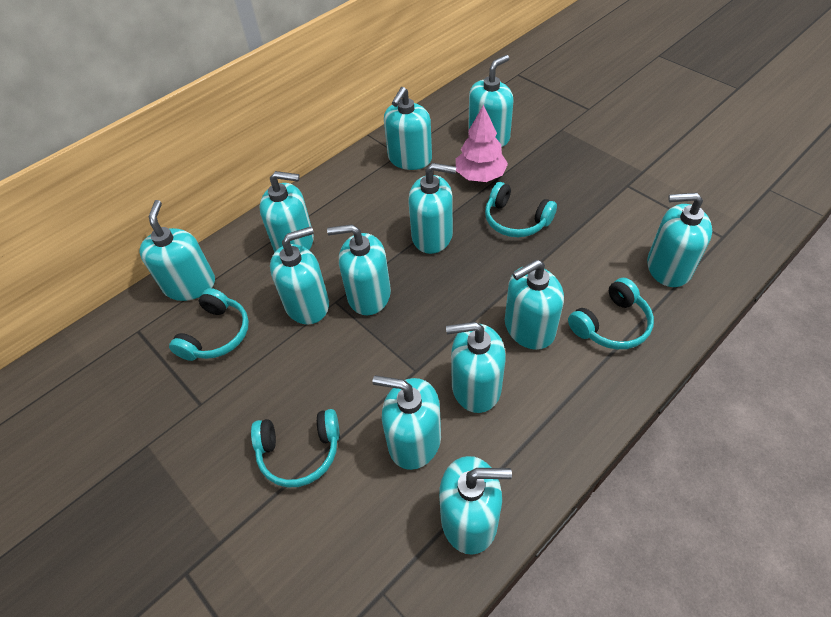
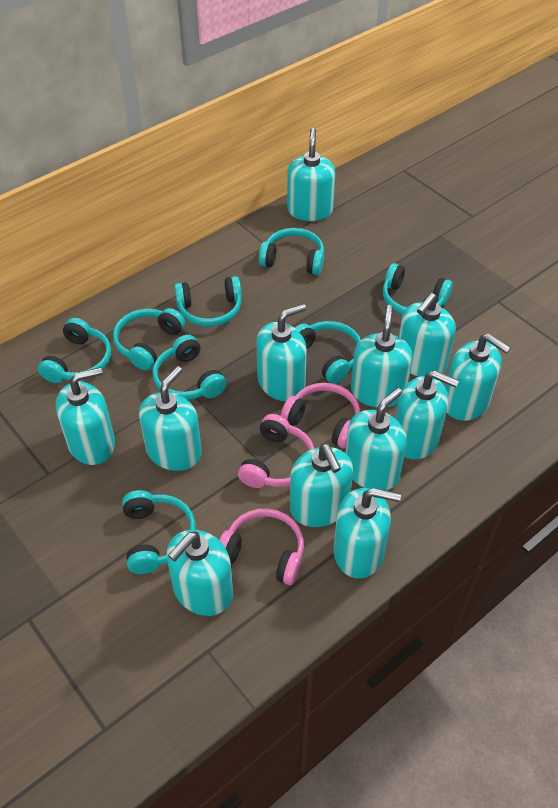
pink headphones: none = 0 -> [219,509,304,585] [238,414,314,488] [281,383,360,449] = 3
pink tree: [456,105,508,182] = 1 -> none = 0
turquoise headphones: [169,288,249,361] [251,409,339,487] [485,182,557,237] [568,278,654,349] = 4 -> [38,318,111,383] [113,308,185,370] [122,490,196,574] [153,335,227,400] [174,276,242,327] [259,228,324,275] [295,321,361,384] [383,263,453,315] = 8

